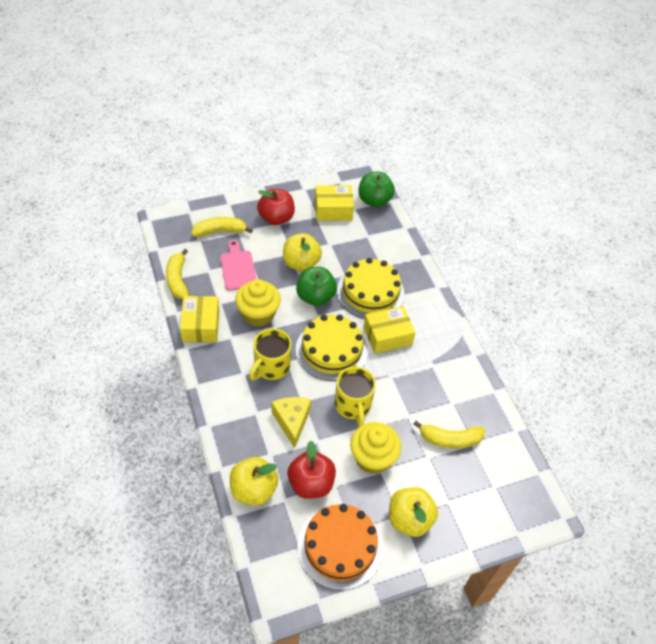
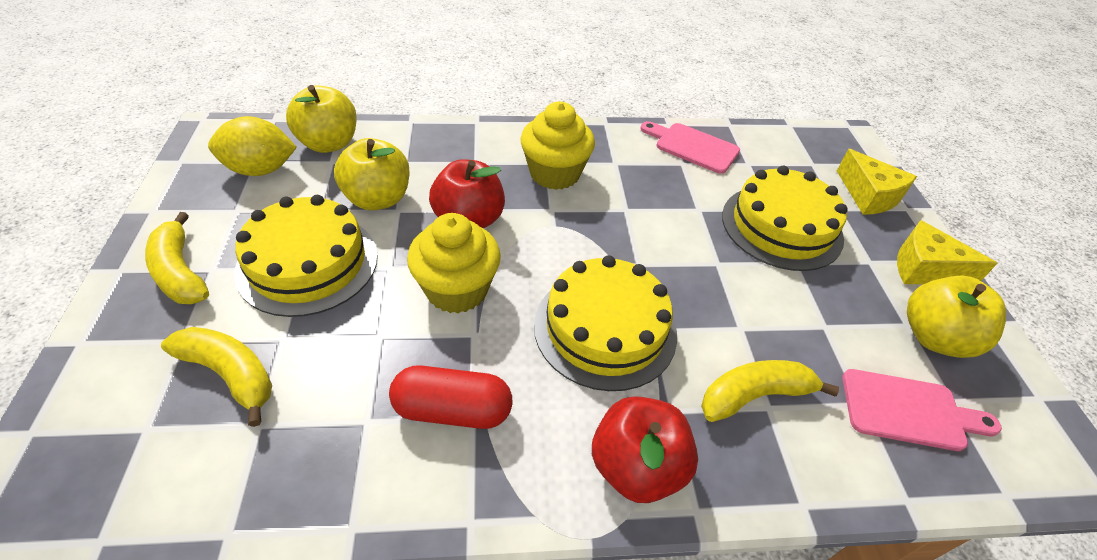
green apple: [296,267,337,306] [359,172,395,207] = 2 -> none = 0
orange cake: [297,504,383,590] = 1 -> none = 0
pink cutting board: [220,240,256,291] = 1 -> [640,121,740,174] [842,369,1002,451] = 2
red capsule: none = 0 -> [389,365,512,429] = 1
yellow box: [180,296,219,342] [315,185,354,221] [364,306,416,354] = 3 -> none = 0
yellow cake: [296,314,368,381] [337,258,405,319] = 2 -> [234,195,378,317] [534,255,677,391] [722,166,848,271] = 3
yellow cheese: [271,397,311,448] = 1 -> [837,149,917,215] [897,220,998,284] = 2
yellow lemon: none = 0 -> [208,116,297,176] = 1
yellow mug: [249,328,292,380] [335,367,376,426] = 2 -> none = 0

